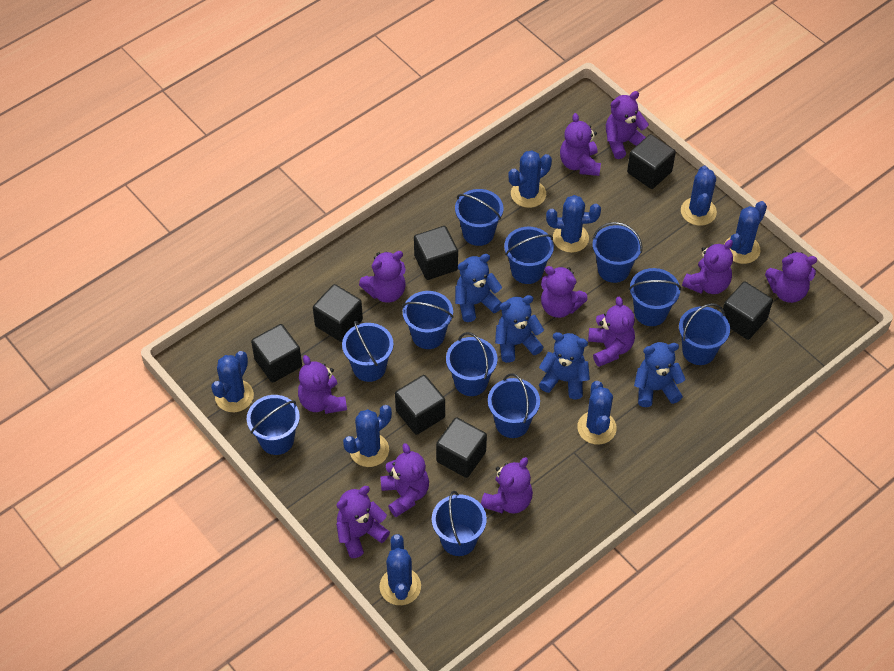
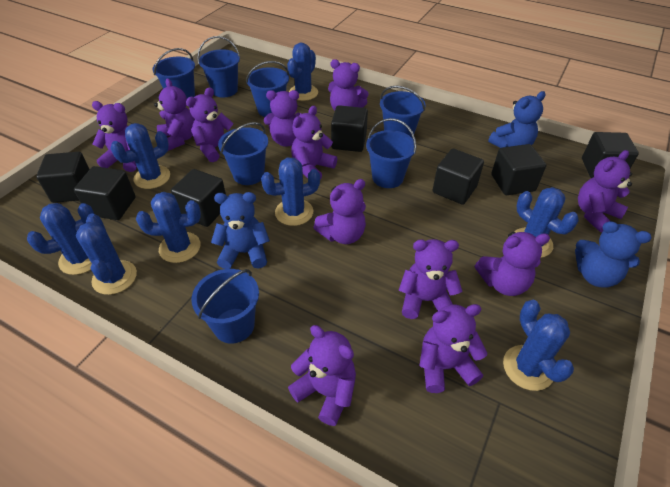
blue bucket: [247,395,300,455] [342,321,394,382] [402,291,454,349] [432,491,487,556] [446,332,498,396] [455,189,503,246] [488,373,540,438] [504,227,554,284] [593,222,642,283] [629,268,681,326] [679,303,730,365] = 11 -> [153,48,195,98] [192,269,259,344] [197,36,240,97] [218,122,268,185] [246,61,289,117] [366,118,417,188] [380,86,425,137] = 7
blue teddy bear: [455,254,502,322] [495,295,544,363] [539,332,590,399] [634,342,686,407] = 4 -> [211,192,270,269] [488,91,545,148] [575,221,651,287] = 3
purple teddy bear: [298,355,347,414] [336,486,390,558] [359,251,406,303] [380,443,429,517] [481,457,533,514] [541,266,587,318] [560,113,601,176] [588,297,635,367] [606,91,649,159] [682,239,733,294] [765,251,817,303] = 11 -> [92,101,137,172] [154,78,195,151] [186,87,234,162] [264,90,301,147] [288,325,356,426] [291,106,337,179] [313,179,366,244] [328,59,369,111] [399,239,462,319] [419,304,488,393] [475,232,550,296] [578,150,632,233] = 12

